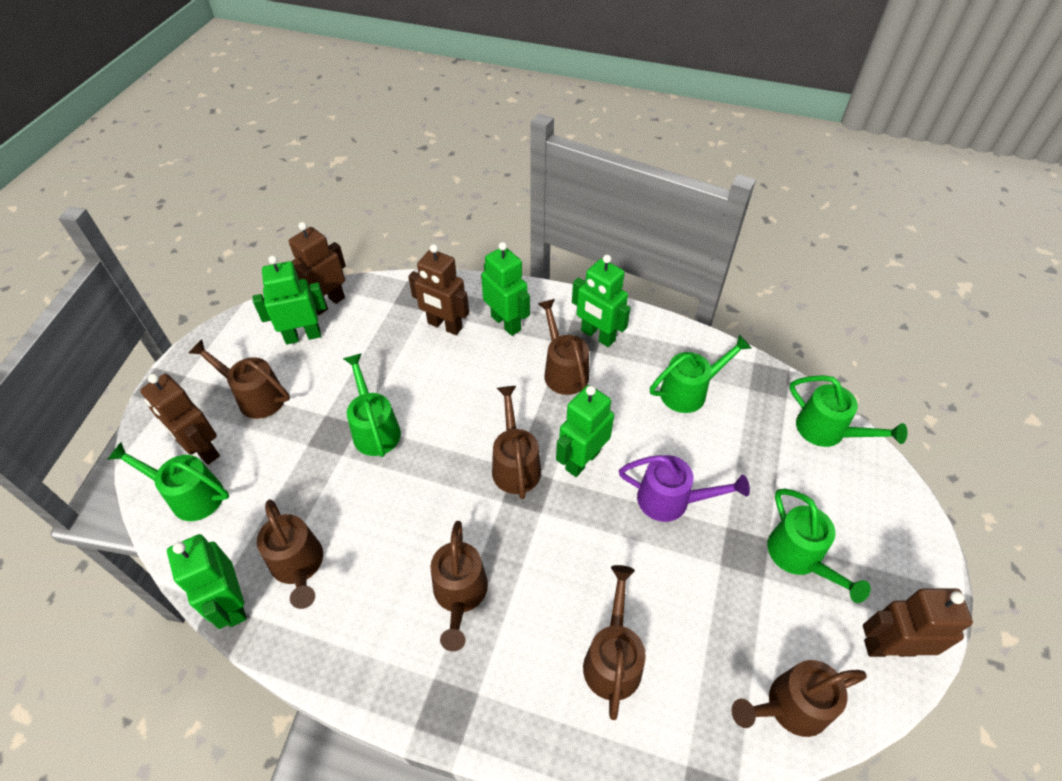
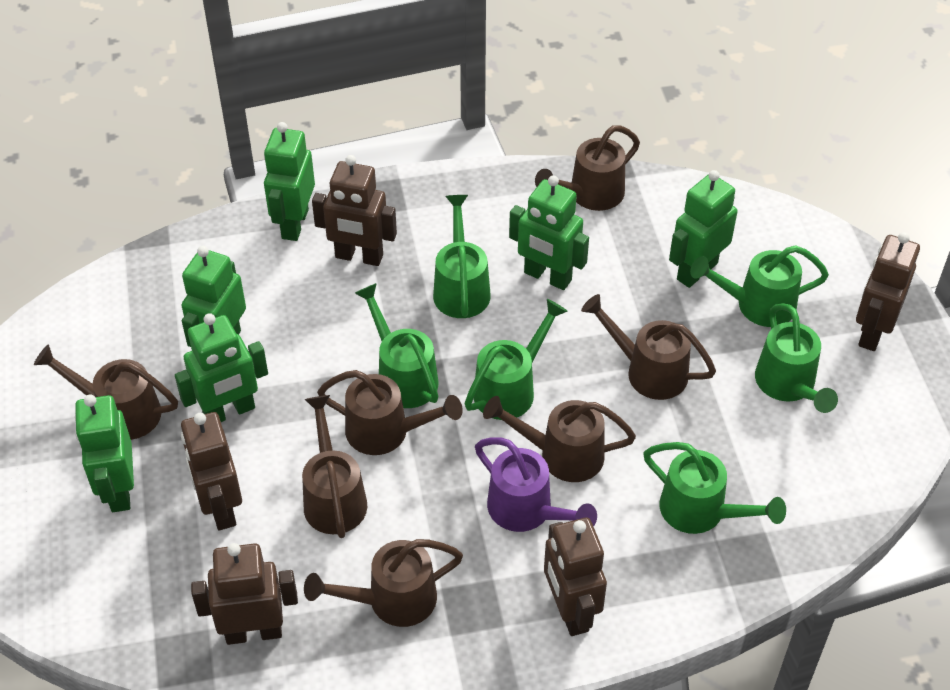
brown robot: [140,374,220,465] [289,222,346,315] [408,244,469,335] [863,588,973,657] = 4 -> [181,412,242,530] [191,543,298,645] [312,155,397,266] [544,517,607,636] [856,232,920,351] = 5
green robot: [167,534,247,629] [252,255,326,345] [481,242,530,336] [556,385,614,477] [572,254,631,347] = 5 -> [75,394,134,512] [175,313,268,422] [181,246,246,347] [264,122,315,241] [509,175,589,290] [669,170,738,288] = 6
green watering can: [107,442,229,521] [343,353,401,457] [650,335,751,413] [767,488,871,603] [790,375,908,447] = 5 -> [355,283,439,408] [433,195,491,318] [464,299,568,420] [643,442,786,534] [690,245,829,327] [755,303,838,413] = 6

